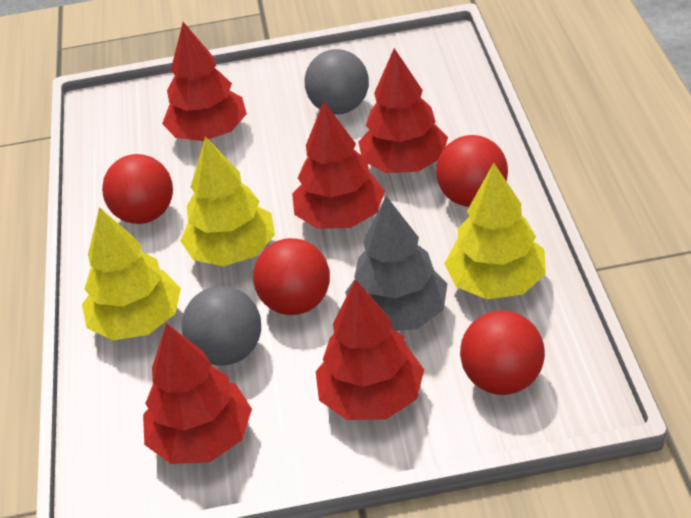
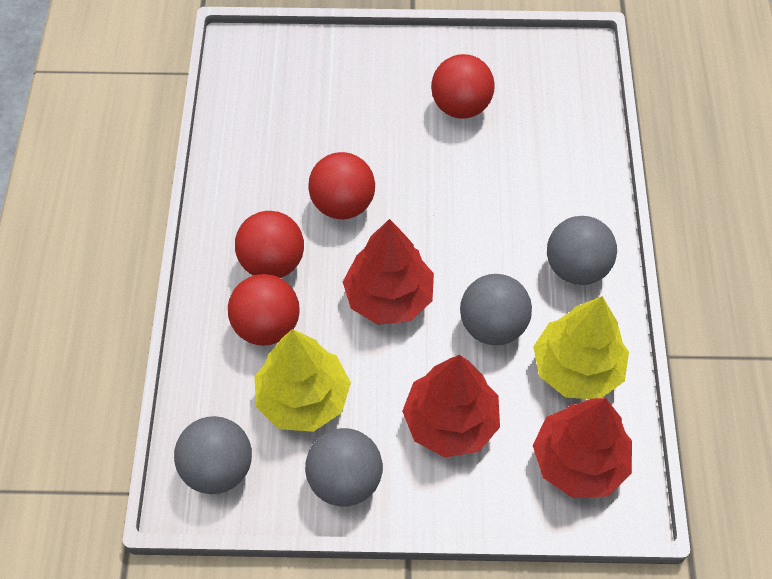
grey ball: [182,286,261,366] [305,49,369,115] = 2 -> [174,416,252,494] [305,428,383,506] [460,274,532,345] [547,216,617,285] = 4
grey tree: [345,196,447,331] = 1 -> none = 0
red tree: [143,323,252,464] [162,22,247,141] [292,101,385,229] [316,279,424,420] [358,48,448,173] = 5 -> [343,219,434,325] [402,355,500,458] [533,398,632,498] = 3
yellow tree: [82,207,181,340] [180,136,275,266] [444,163,546,299] = 3 -> [254,329,351,432] [533,296,629,399] = 2

